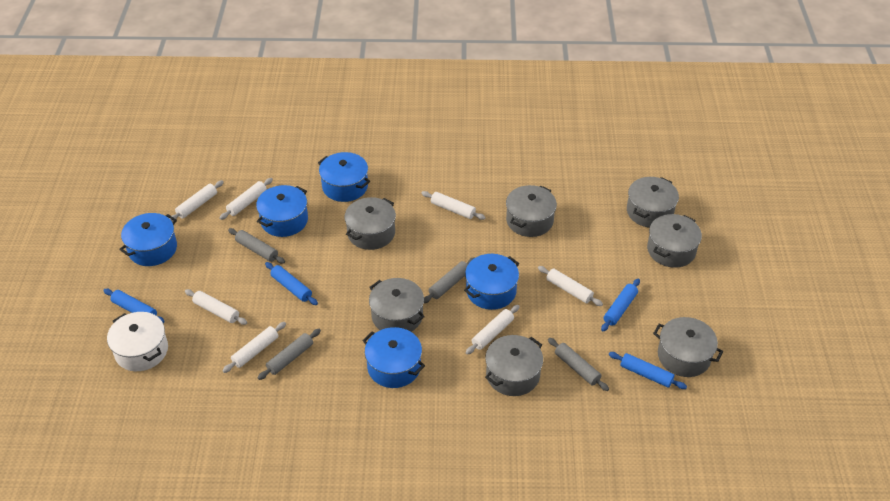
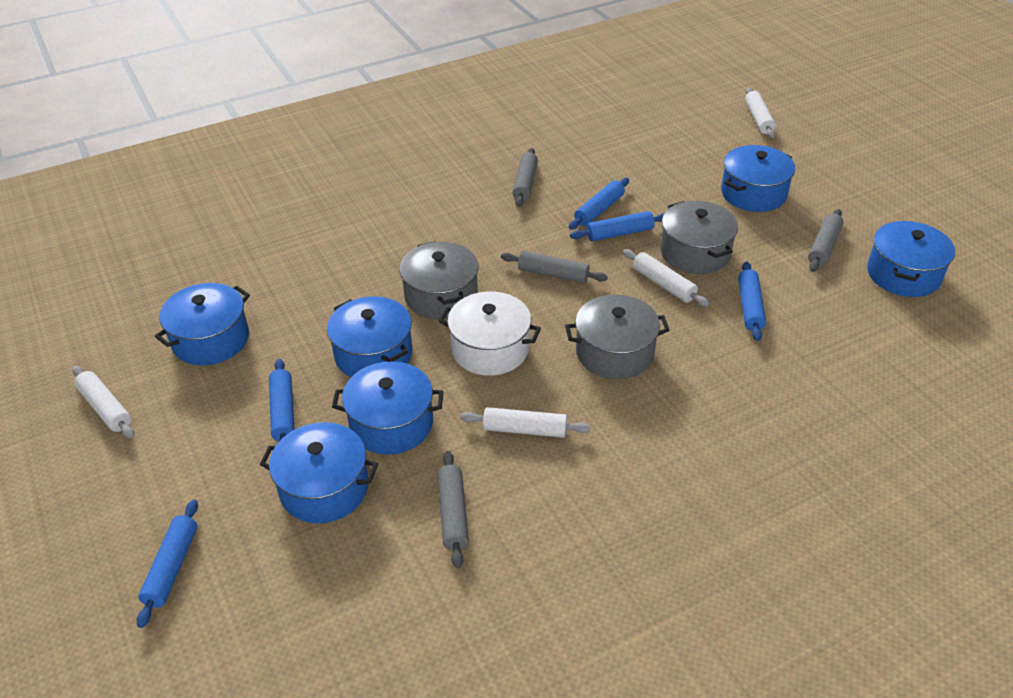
blue pot: [119,213,177,266] [256,185,308,237] [318,152,370,202] [362,327,425,388] [464,254,519,310] = 5 -> [155,283,250,365] [260,422,378,523] [327,296,412,377] [332,361,444,455] [721,145,795,212] [867,221,955,297] = 6
blue rolling pin: [103,289,165,323] [265,262,318,305] [601,278,640,331] [608,352,687,389] = 4 -> [137,499,198,628] [269,359,295,441] [569,178,629,230] [570,211,664,241] [738,261,766,341] = 5
grey pot: [345,197,396,250] [369,278,425,332] [485,335,543,396] [506,185,557,237] [627,177,679,228] [647,214,702,268] [653,317,723,377] = 7 -> [400,241,479,320] [565,295,670,379] [660,201,738,274] = 3
white rolling pin: [169,180,224,222] [185,289,247,325] [219,178,273,220] [222,322,286,373] [421,191,486,220] [466,305,520,355] [538,266,603,306] = 7 -> [72,366,134,438] [460,407,591,438] [623,249,709,307] [745,88,776,138] = 4

